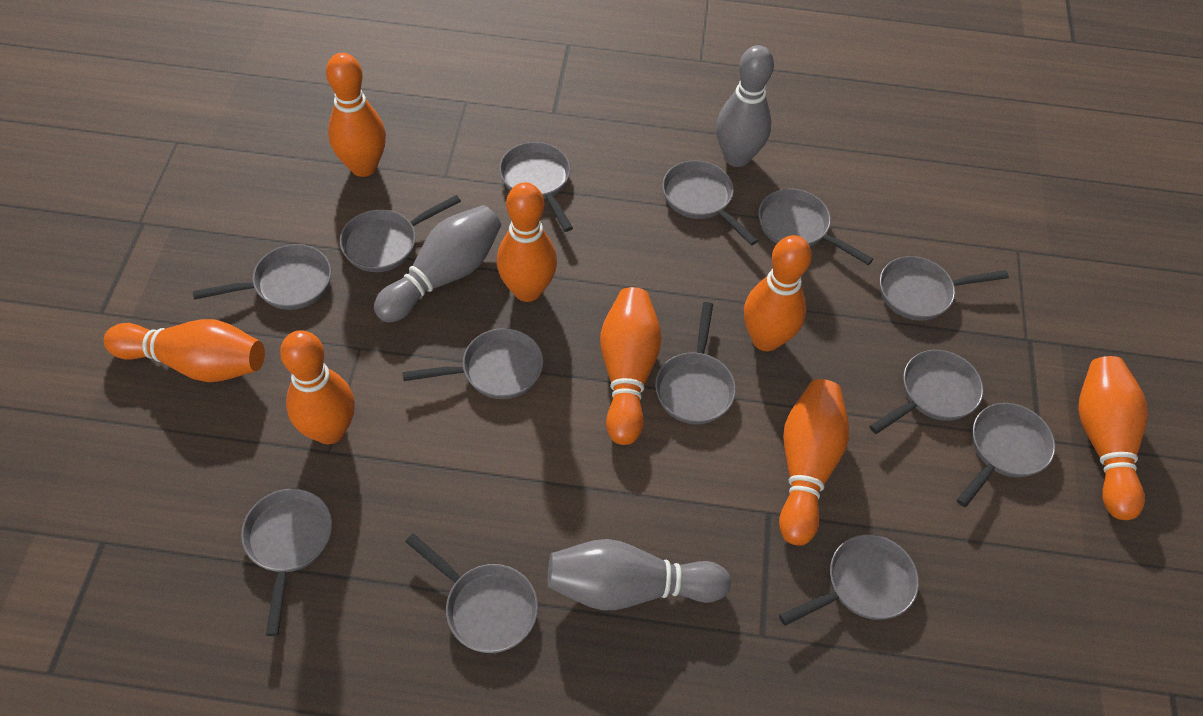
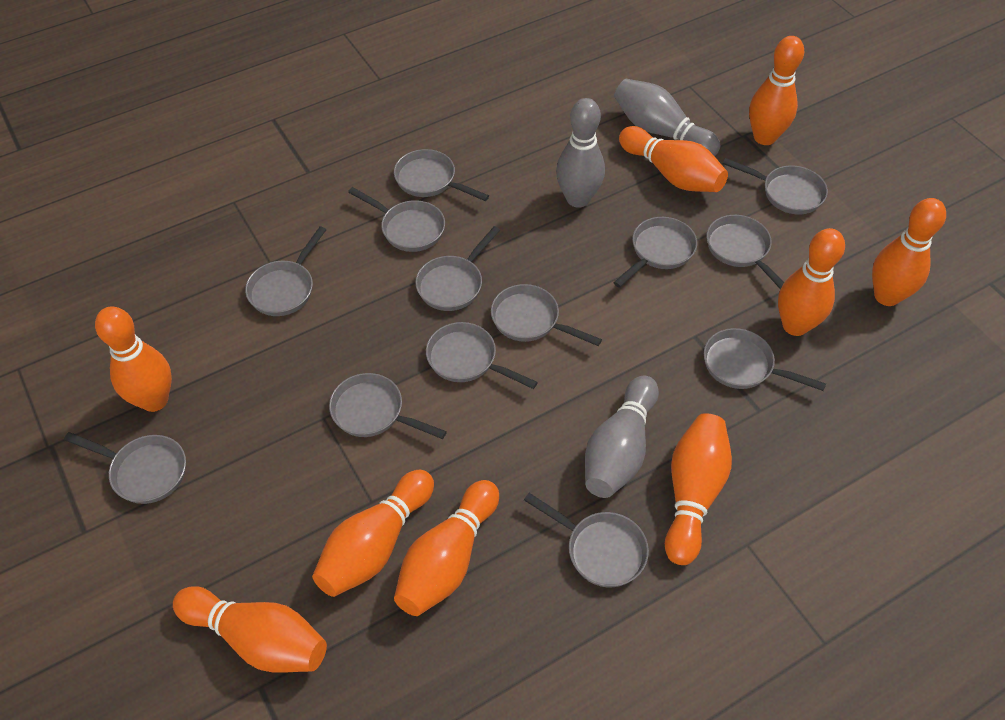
orange bowling pin: [104,319,265,382] [280,330,355,444] [326,53,386,177] [497,182,557,302] [600,287,662,445] [744,235,812,351] [779,379,849,545] [1078,356,1147,520] = 8 -> [95,307,172,412] [173,586,327,673] [312,470,434,597] [394,480,499,616] [619,126,728,192] [665,413,732,565] [749,36,804,145] [778,228,845,336] [872,198,946,306] = 9

